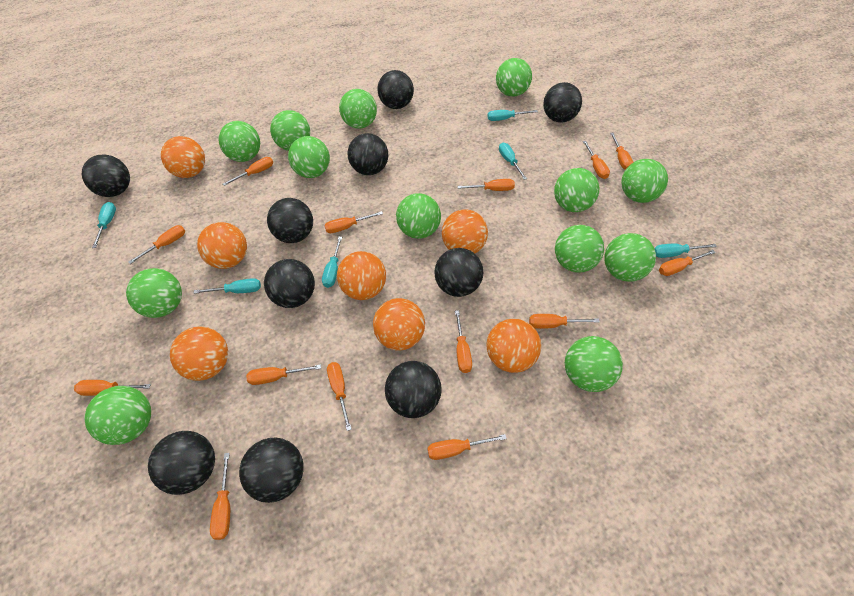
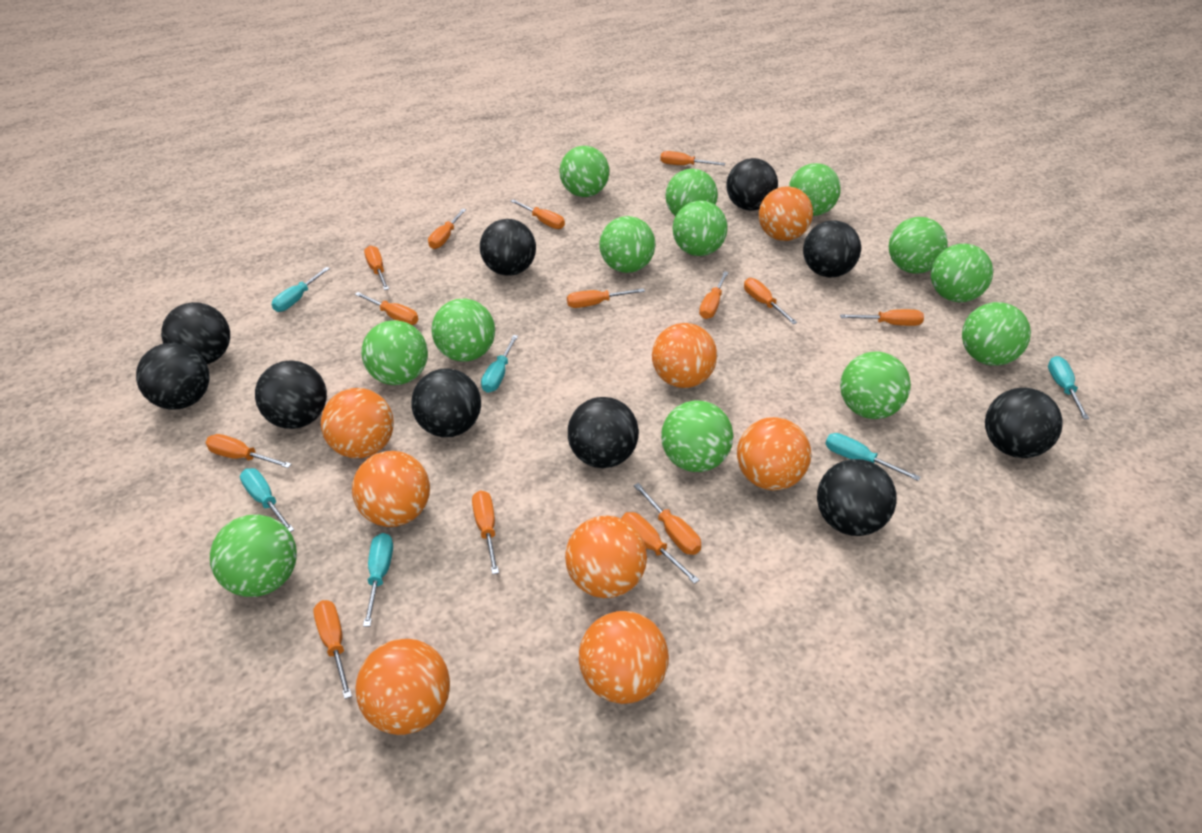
orange ball: [161,136,205,178] [170,327,228,381] [197,222,247,269] [337,251,386,300] [373,298,425,351] [442,209,488,253] [486,319,541,373] = 7 -> [321,388,394,458] [352,451,430,527] [355,639,450,735] [565,516,647,598] [579,611,669,704] [652,323,717,388] [737,417,811,491] [759,186,813,241] = 8

